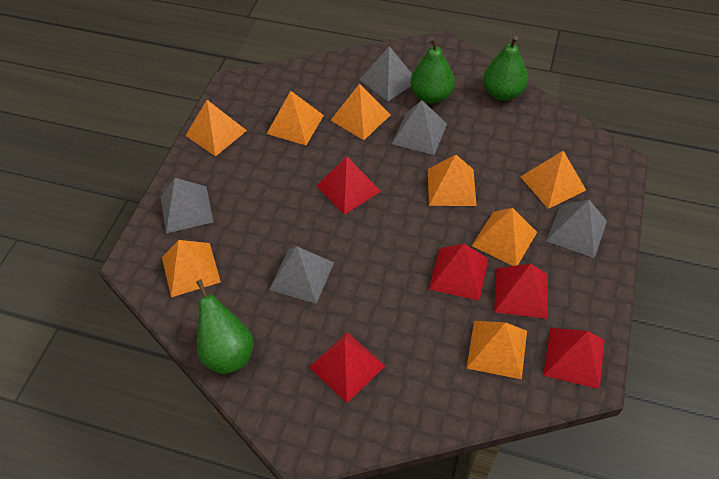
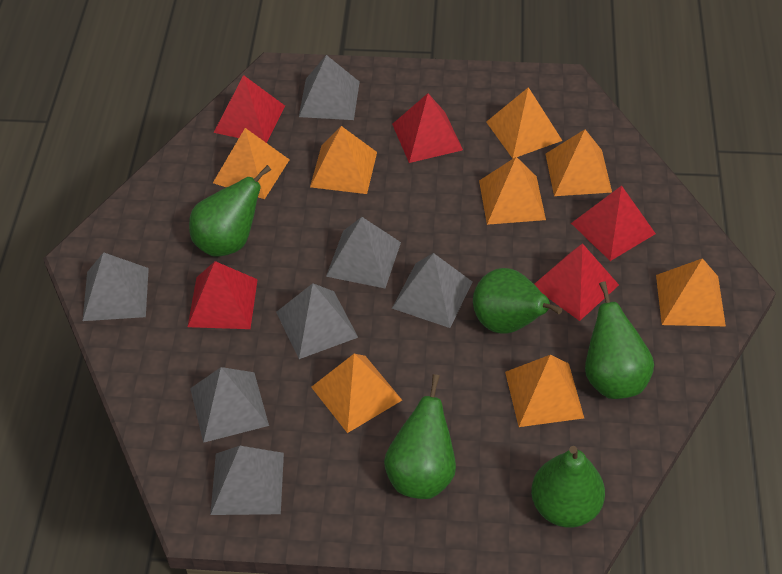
green pear: [196,279,253,374] [410,37,455,104] [483,36,528,101] = 3 -> [189,165,271,256] [384,374,456,499] [473,268,562,334] [531,446,605,528] [585,281,654,399] = 5
grey pyramid: [161,178,213,233] [269,246,334,304] [360,46,412,102] [392,100,447,155] [546,200,607,258] = 5 -> [83,252,149,321] [190,367,269,443] [210,446,284,515] [276,283,358,359] [299,55,360,120] [326,217,401,288] [392,253,472,328] = 7

